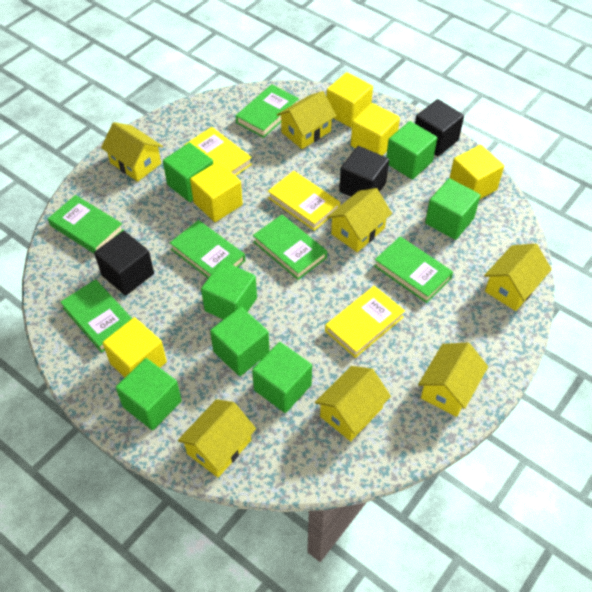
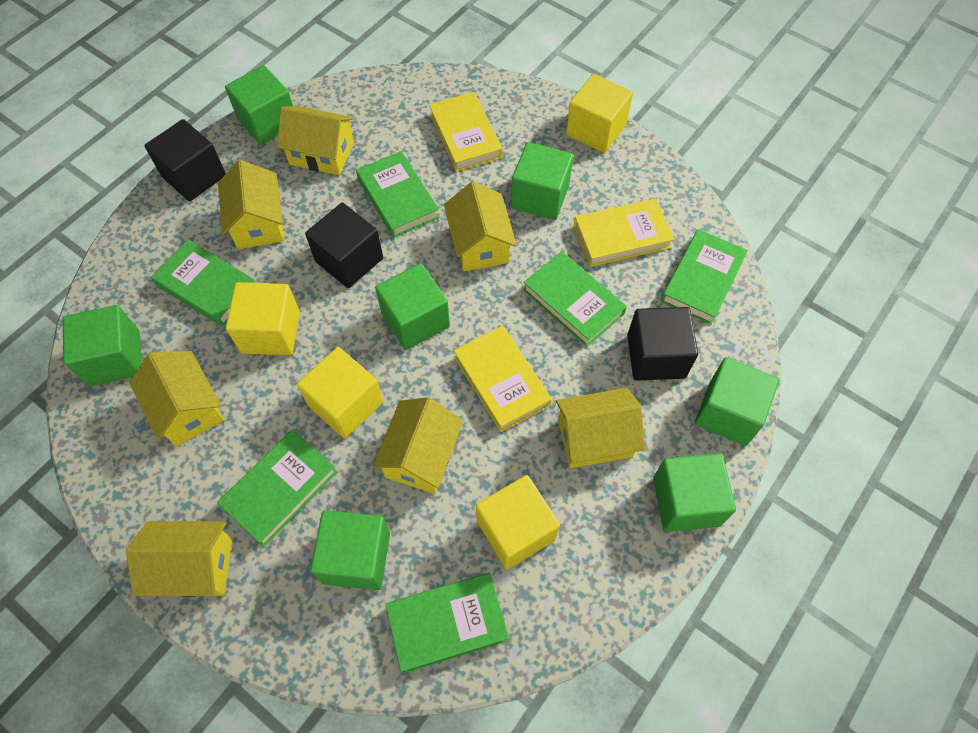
yellow cube: [103,317,167,377] [190,161,243,222] [326,72,373,128] [351,103,400,156] [450,145,504,200] = 5 -> [226,282,300,355] [297,347,383,439] [476,475,560,570] [566,74,633,153] = 4

